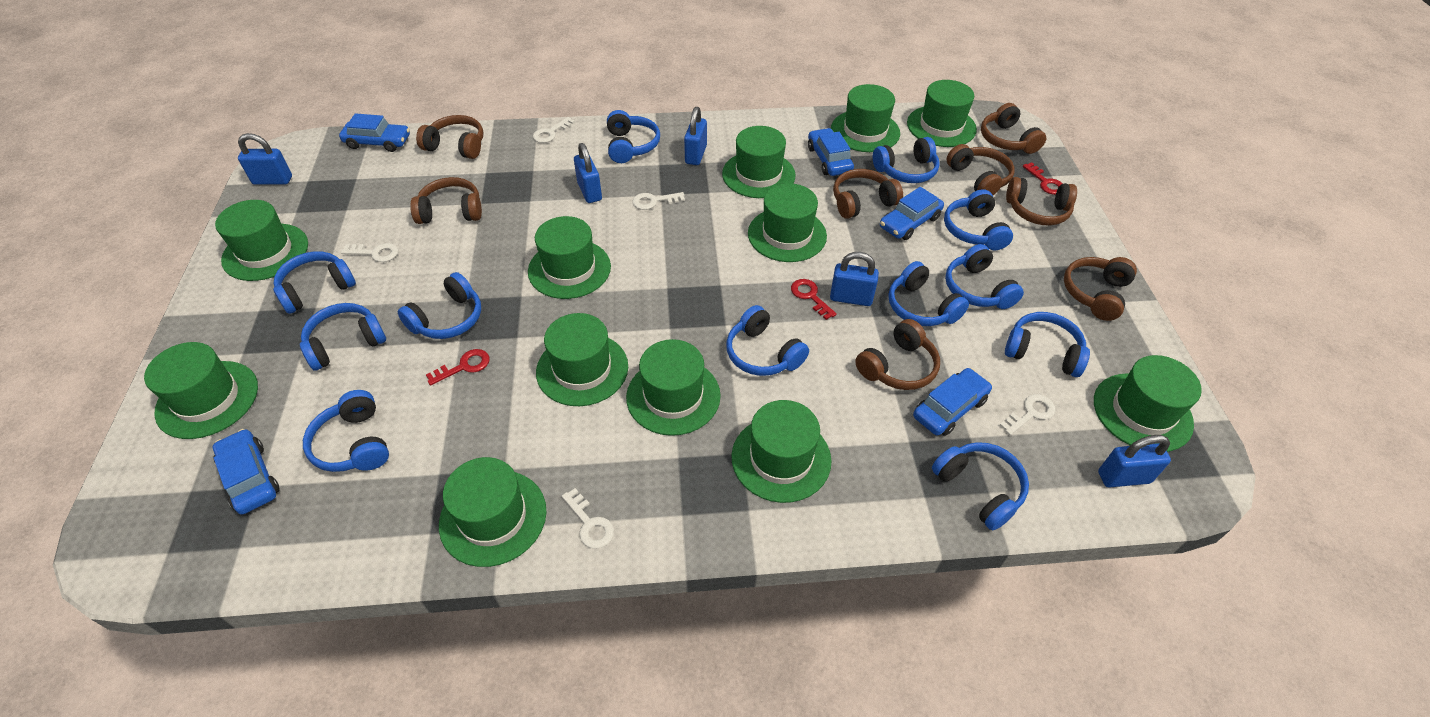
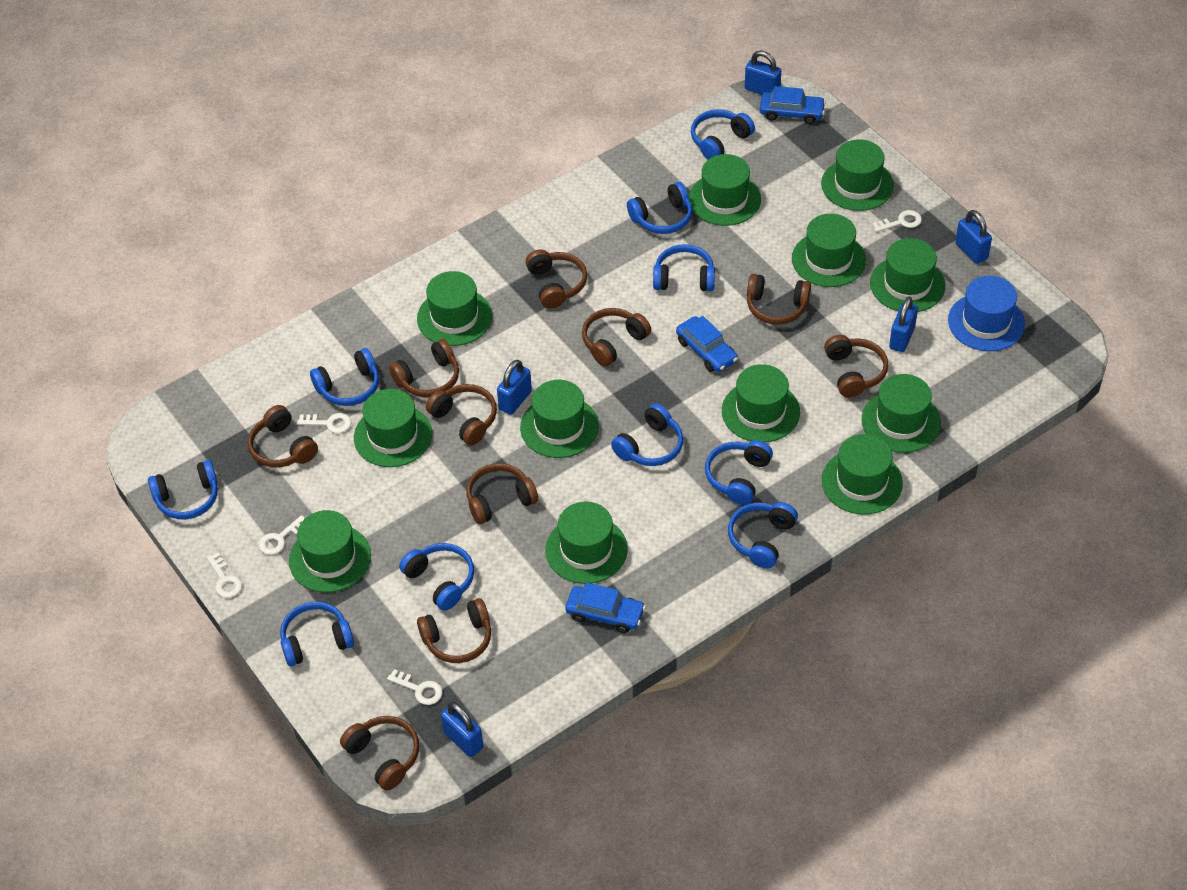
blue car: [213,429,280,514] [339,113,410,152] [808,128,854,176] [880,187,944,240] [913,368,992,436] = 5 -> [565,582,646,633] [676,316,738,372] [760,86,826,124] = 3
blue hat: none = 0 -> [948,276,1025,351] = 1
blue headphones: [273,251,356,314] [300,303,386,371] [303,390,389,472] [398,272,481,339] [607,110,660,163] [726,305,809,376] [873,137,940,183] [888,261,969,326] [932,442,1029,531] [944,189,1013,250] [945,244,1024,309] [1005,312,1090,377] = 12 -> [148,460,218,520] [280,602,354,666] [310,348,379,406] [399,543,474,611] [611,403,683,466] [627,182,692,234] [653,244,715,291] [691,109,755,159] [705,440,773,505] [728,502,798,569] = 10
brown headphones: [410,177,482,224] [416,115,483,159] [833,169,903,219] [855,319,940,390] [946,144,1015,195] [981,103,1046,154] [1006,177,1077,226] [1064,257,1137,321] = 8 -> [248,405,318,467] [340,716,419,790] [389,339,459,397] [417,598,491,663] [426,384,497,445] [466,463,538,524] [526,250,587,309] [582,308,651,367] [747,274,811,325] [824,335,888,398] = 10
red key: [426,349,490,386] [791,279,837,320] [1023,163,1063,195] = 3 -> none = 0

